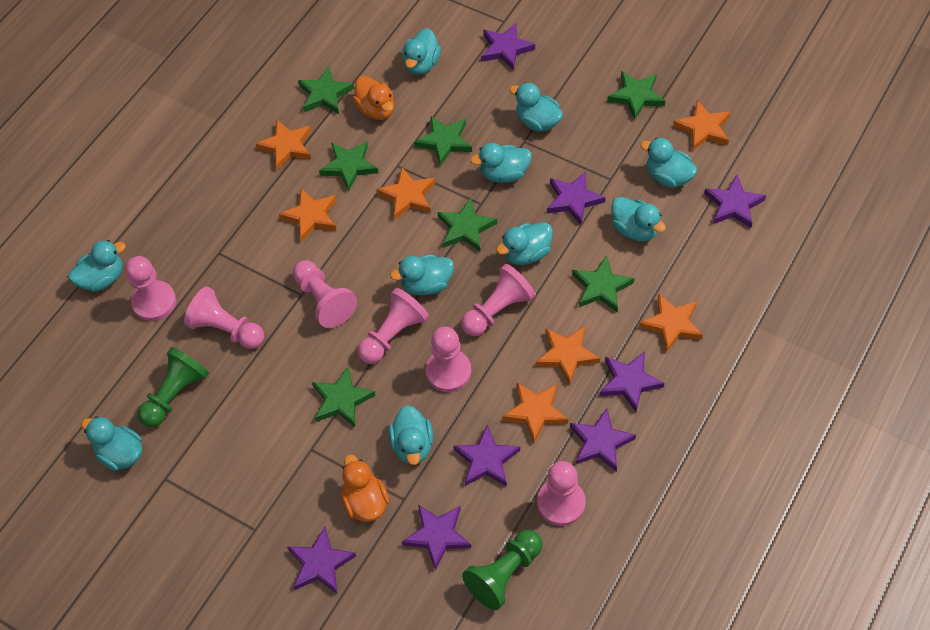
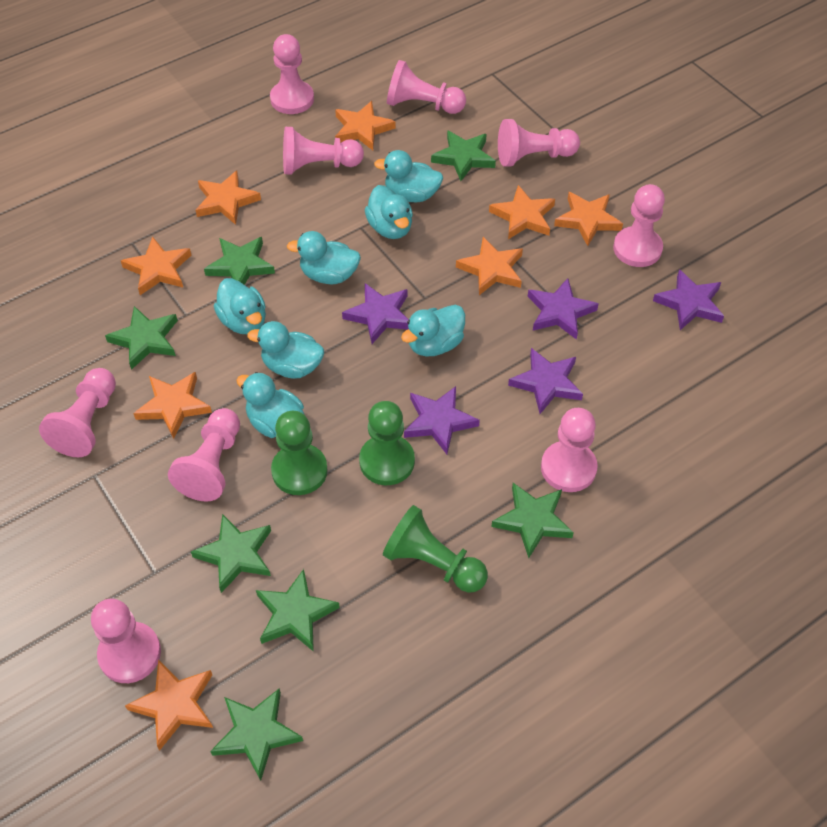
green pawn: [138,347,209,427] [462,530,543,610] = 2 -> [271,411,328,495] [359,401,415,485] [383,505,488,593] = 3
orange duck: [341,454,389,522] [353,76,394,120] = 2 -> none = 0
orange star: [255,120,312,170] [279,189,337,242] [377,167,435,220] [502,383,568,443] [536,326,600,385] [639,294,703,353] [673,101,731,151] = 7 -> [121,237,191,295] [125,660,213,751] [133,372,212,439] [195,171,261,225] [335,101,396,150] [456,237,523,295] [489,185,555,239] [554,192,623,246] = 8
pink pawn: [125,256,176,321] [184,286,264,349] [293,260,357,328] [358,288,429,364] [426,327,471,392] [461,264,536,336] [537,461,586,526] = 7 -> [39,368,116,457] [91,599,161,683] [168,408,240,502] [270,34,314,114] [283,127,364,175] [387,60,466,114] [498,119,580,167] [541,408,598,492] [613,184,665,267] = 9
purple star: [287,527,356,594] [402,505,471,570] [454,424,520,487] [481,23,535,71] [547,172,606,225] [570,408,636,472] [600,352,665,412] [704,175,766,228] = 8 -> [342,283,409,344] [404,386,480,454] [508,348,583,414] [528,278,599,340] [653,269,724,330] = 5
turquoise duck: [68,240,126,292] [81,416,142,471] [388,405,433,465] [390,255,454,295] [402,28,441,75] [470,143,532,183] [496,222,553,265] [509,82,563,131] [611,197,666,241] [640,138,697,188] = 10 -> [214,278,266,334] [236,372,304,438] [247,321,324,379] [287,231,361,284] [365,185,413,239] [374,150,443,202] [401,305,465,356] = 7

